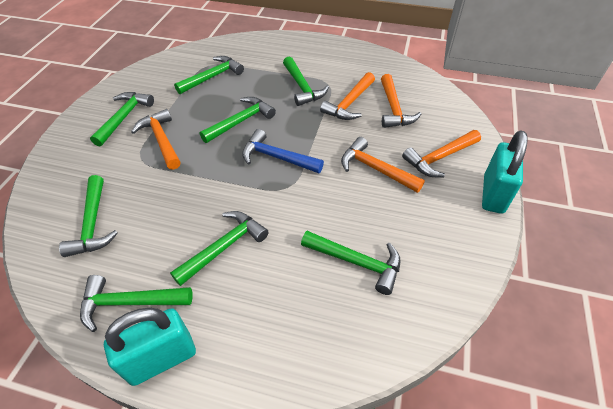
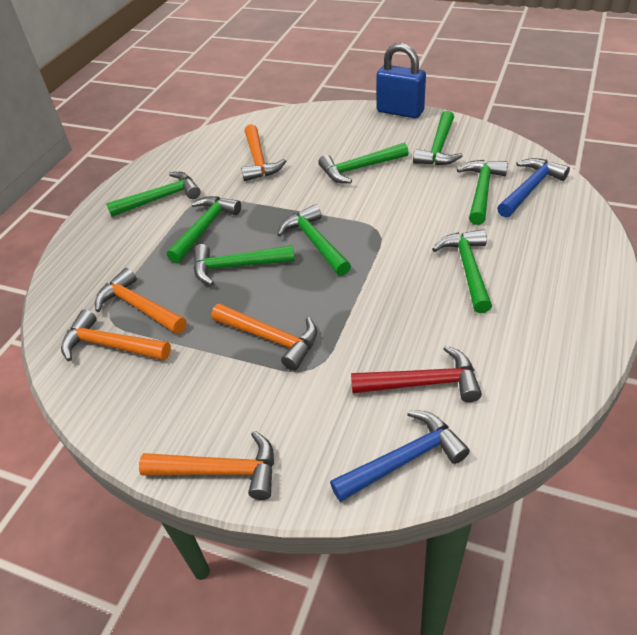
blue hammer: [242,129,324,173] = 1 -> [330,410,470,502] [497,158,570,218] = 2
blue padlock: none = 0 -> [376,43,426,118] = 1
red hammer: none = 0 -> [351,346,482,402] = 1
turquoise padlock: [104,308,196,386] [482,130,528,214] = 2 -> none = 0

